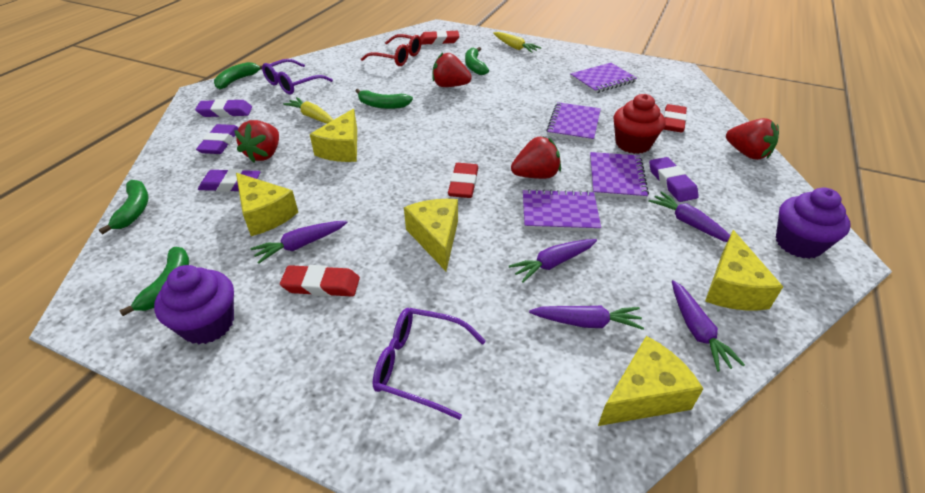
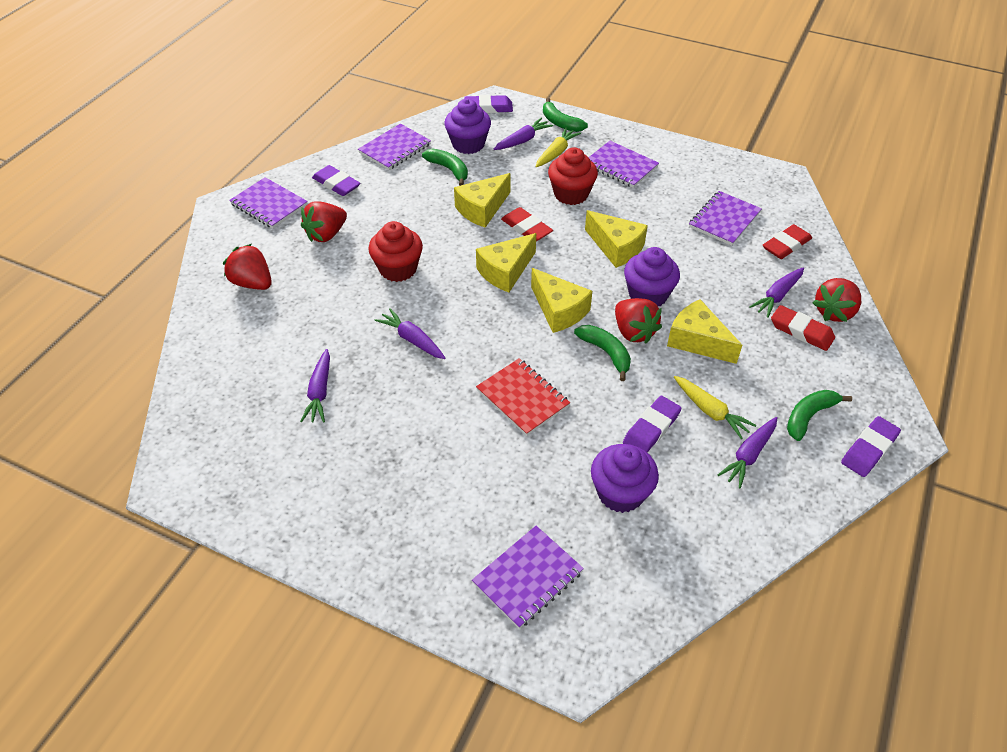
green banana: [99,180,148,234] [119,247,189,316] [214,62,262,89] [356,89,413,109] [465,47,489,75] = 5 -> [422,149,468,186] [543,98,588,132] [574,325,631,381] [787,390,852,441] = 4
purple cupcake: [154,265,234,344] [776,188,851,259] = 2 -> [444,99,491,154] [591,444,659,513] [624,247,680,306] = 3
purple glasses: [262,59,333,95] [373,308,486,420] = 2 -> none = 0
purple notebook: [523,189,601,232] [546,102,601,142] [570,63,637,93] [590,152,649,199] = 4 -> [229,177,308,229] [358,124,431,170] [472,526,584,629] [589,141,659,188] [689,191,762,246] = 5
red cupcake: [613,94,665,154] = 1 -> [368,221,423,282] [548,147,598,205] = 2
red eraser: [280,265,360,297] [420,30,459,45] [448,163,478,198] [663,104,687,132] = 4 -> [501,207,553,242] [763,224,812,259] [771,305,835,351] = 3
red glasses: [361,34,421,66] = 1 -> none = 0
red notebook: none = 0 -> [476,358,570,436] = 1

